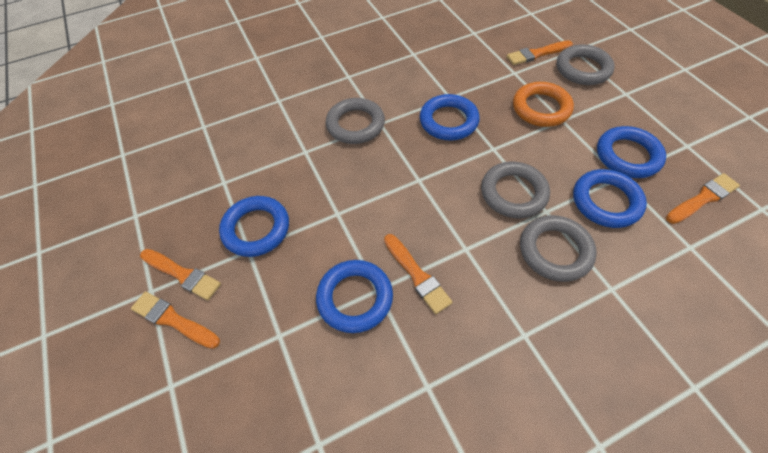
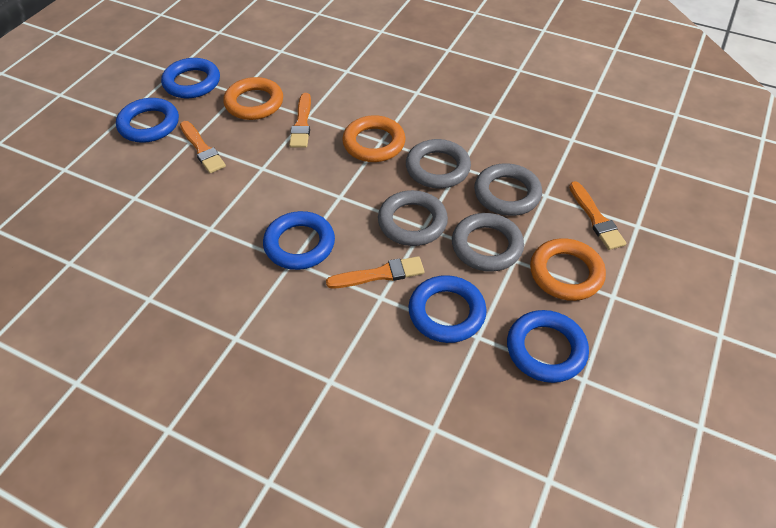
orange brush: [131,291,220,349] [140,249,221,300] [384,234,453,314] [506,40,573,65] [666,173,740,224] = 5 -> [180,121,226,173] [289,93,311,148] [326,256,425,288] [569,181,626,250] = 4
orange ring: [513,82,574,127] = 1 -> [223,77,283,120] [342,115,406,162] [530,238,606,301] = 3

